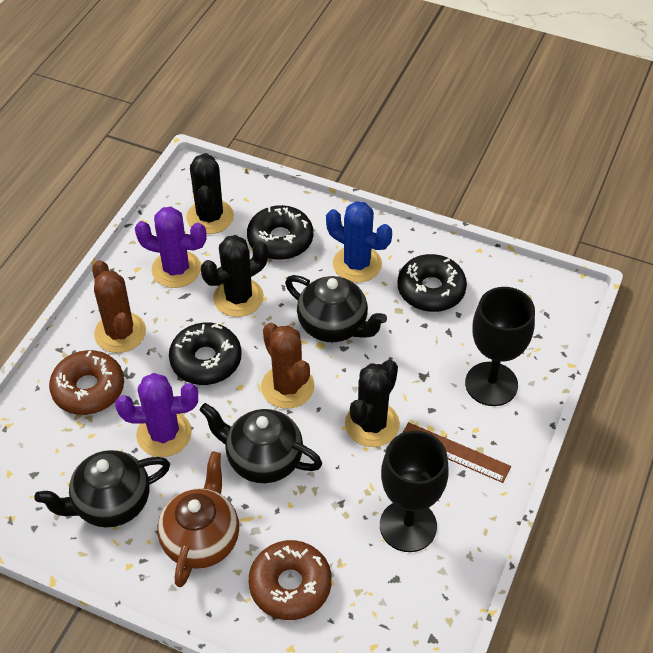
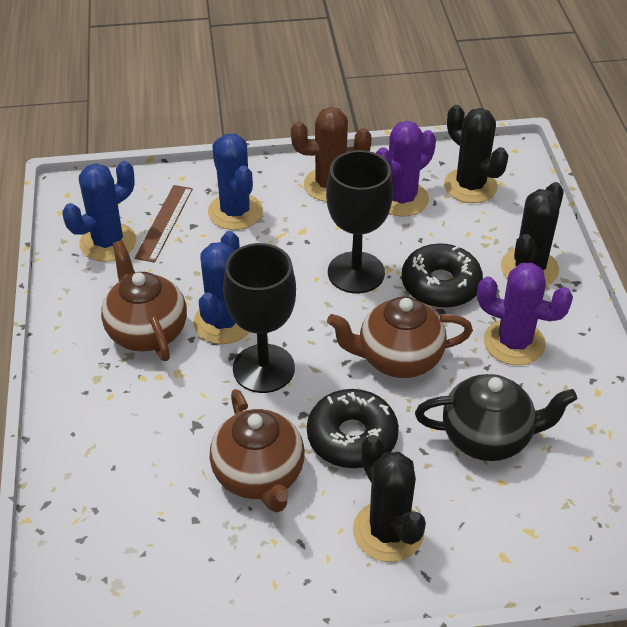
black donut: [169,322,242,385] [247,205,313,260] [398,254,467,312] = 3 -> [307,389,399,468] [402,243,483,308] = 2
black teapot: [34,450,170,528] [200,403,322,483] [285,275,387,342] = 3 -> [415,374,577,461] = 1
blue cactus: [326,201,392,283] = 1 -> [62,161,136,262] [193,231,249,344] [208,134,263,230] = 3
brown cactus: [92,260,146,353] [261,323,314,409] = 2 -> [291,107,372,202] = 1
brown donut: [49,350,124,415] [249,540,332,620] = 2 -> none = 0
brown teapot: [158,452,239,587] = 1 -> [101,240,187,361] [210,389,305,513] [327,297,473,378] = 3

